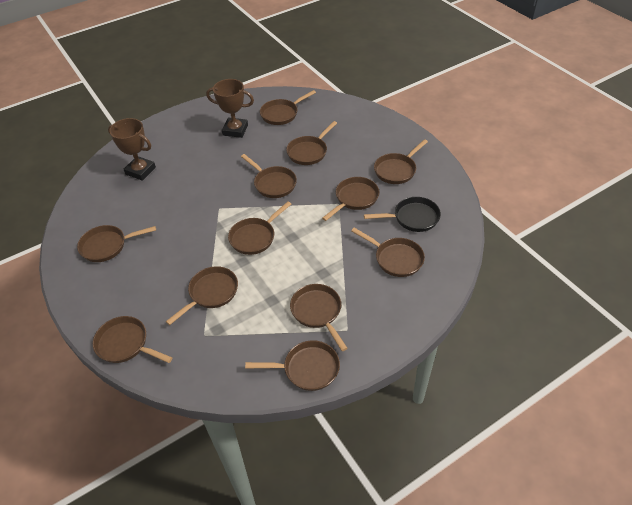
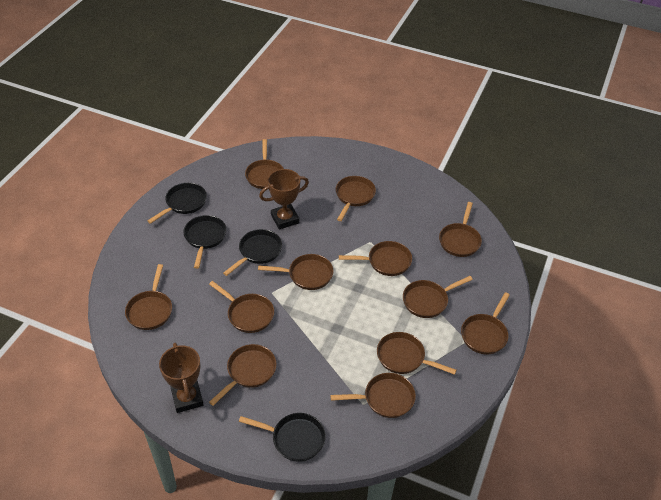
black pan: [364,197,441,232] = 1 -> [147,183,207,224] [183,215,226,269] [223,229,282,276] [239,413,326,462] = 4

